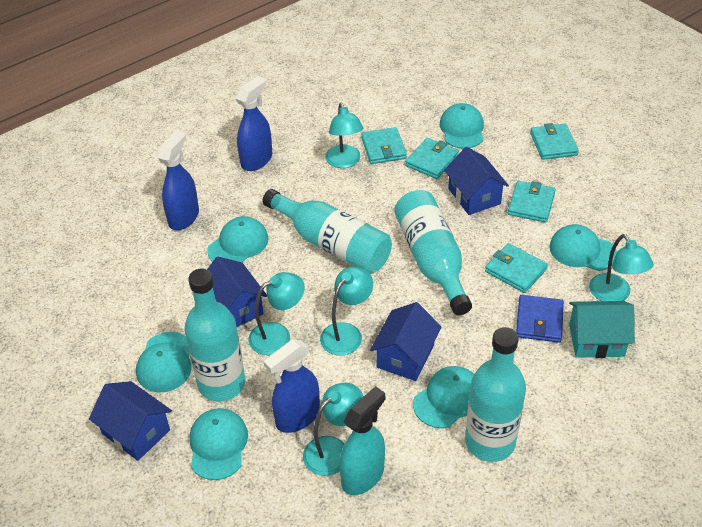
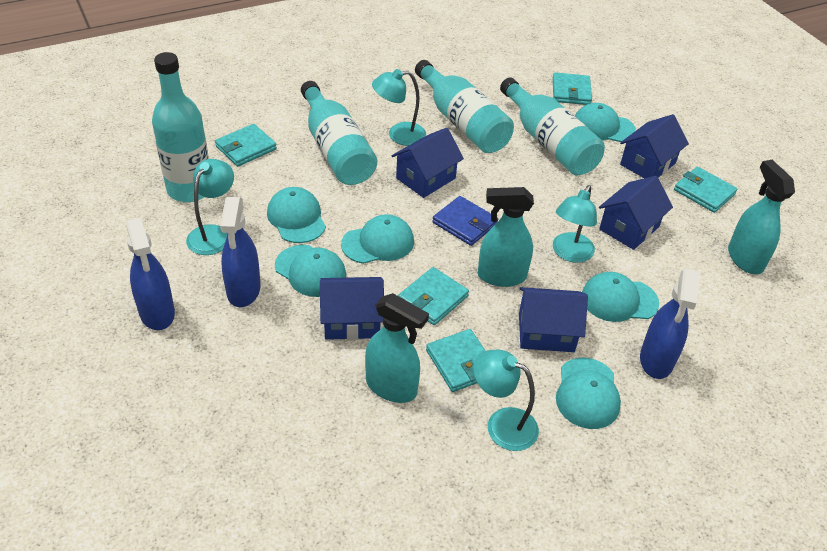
blue house: [89,381,172,461] [207,257,267,327] [370,302,441,381] [444,147,509,215] = 4 -> [320,277,384,340] [391,128,464,198] [519,287,588,352] [599,176,673,250] [620,114,689,178] = 5
turquoise house: [569,301,635,358] = 1 -> none = 0
turquoise lamp: [249,272,305,355] [303,383,364,476] [320,267,373,356] [325,103,363,168] [589,234,654,301] = 5 -> [186,159,234,255] [372,69,426,146] [473,350,539,451] [553,185,597,263] = 4
turquoise spray bottle: [339,386,385,495] = 1 -> [365,293,429,403] [478,187,534,287] [728,160,795,274] = 3

